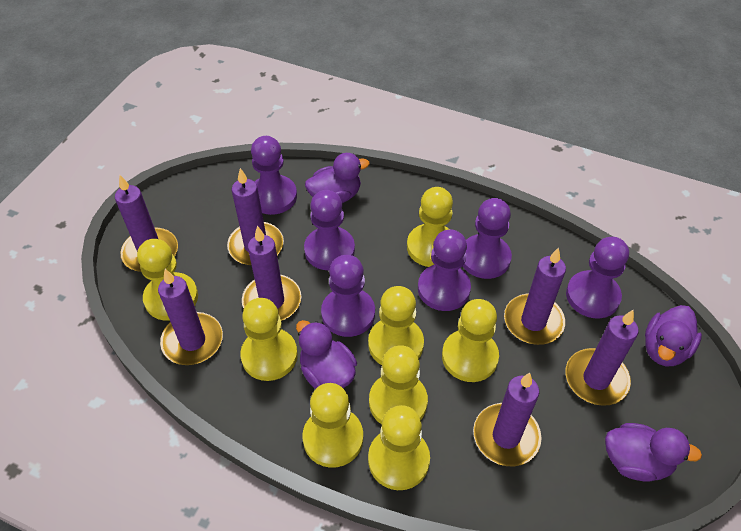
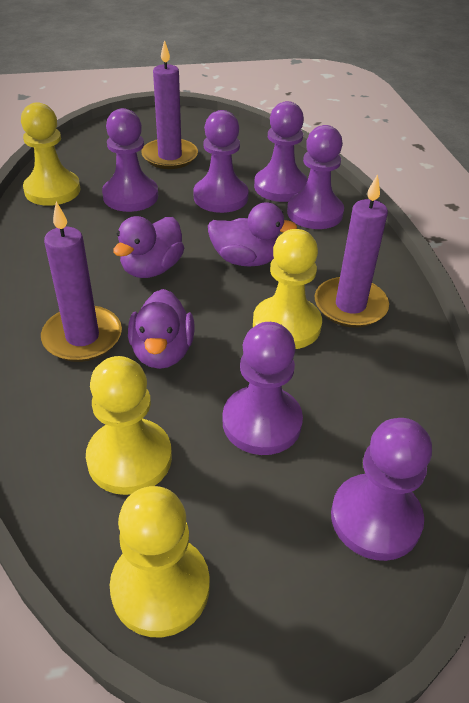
purple candle: [115,175,178,272] [158,269,223,365] [227,168,284,265] [242,226,301,321] [473,373,541,466] [504,248,566,345] [565,310,639,406] = 7 -> [41,202,122,362] [141,40,198,169] [315,174,389,328] = 3
purple duck: [296,320,357,389] [305,153,370,203] [605,423,702,482] [645,305,702,366] = 4 -> [113,216,184,278] [128,289,195,369] [208,202,297,266] = 3
yellow pawn: [137,239,198,320] [240,298,298,381] [303,383,363,468] [368,286,424,365] [368,405,430,490] [369,345,428,424] [407,187,453,267] [442,299,499,382] = 8 -> [21,102,80,206] [86,356,172,495] [110,486,210,637] [253,229,322,349] = 4

